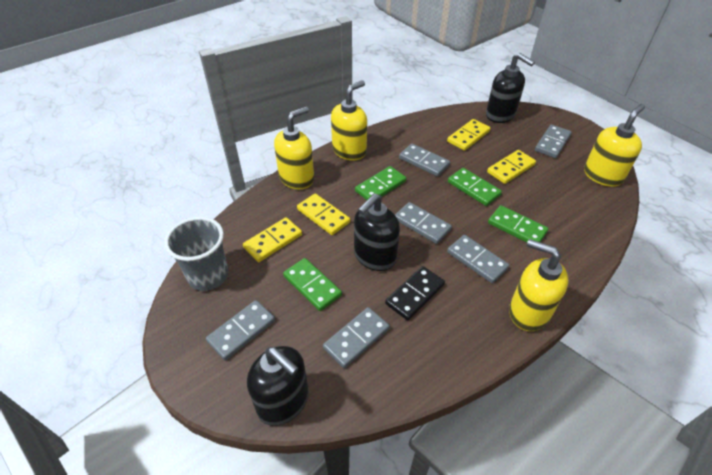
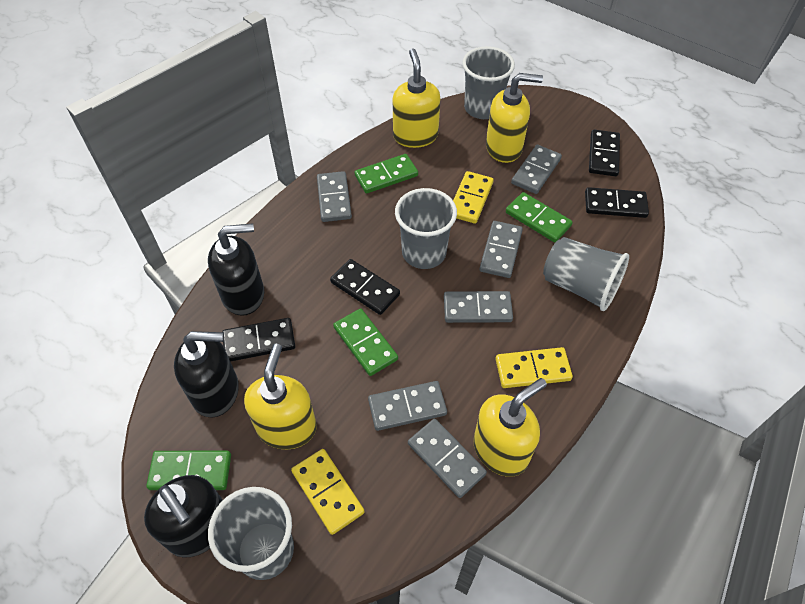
black domino: [385,266,445,320] = 1 -> [222,318,295,362] [330,259,400,315] [585,187,649,218] [589,130,620,176] = 4
grey cup: [164,217,229,291] = 1 -> [208,487,294,580] [395,188,457,269] [462,46,515,119] [543,237,629,311] = 4
yellow domino: [243,217,302,262] [297,194,350,235] [447,119,491,151] [487,150,536,184] = 4 -> [291,449,365,535] [453,171,494,224] [496,347,573,388] = 3

